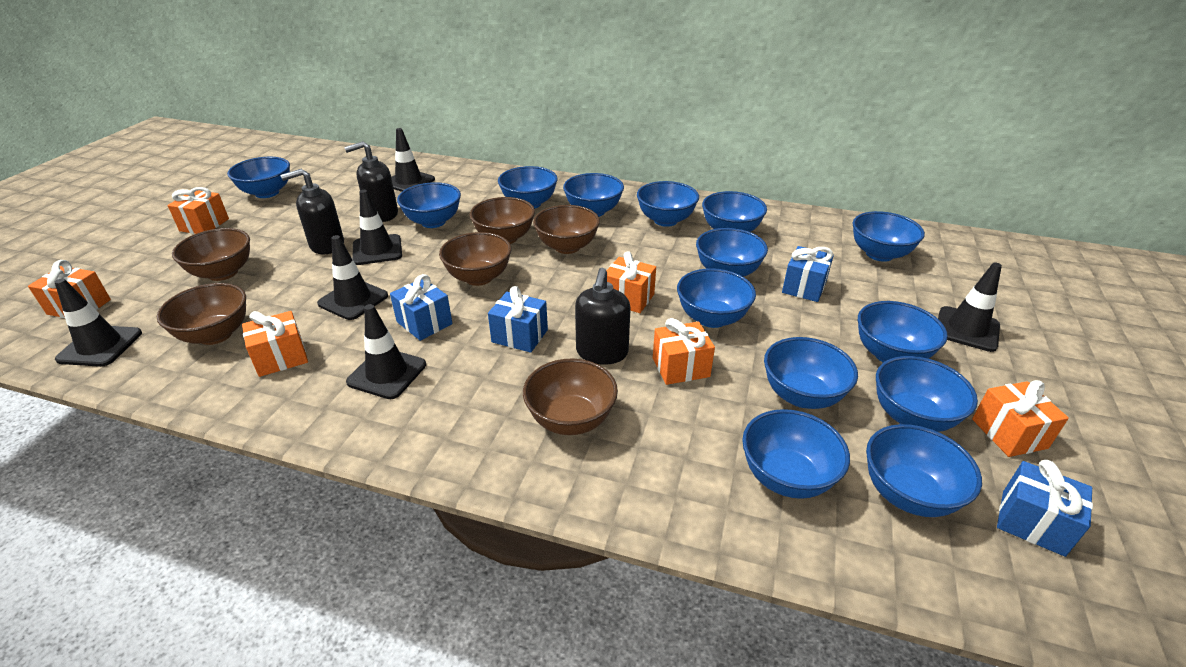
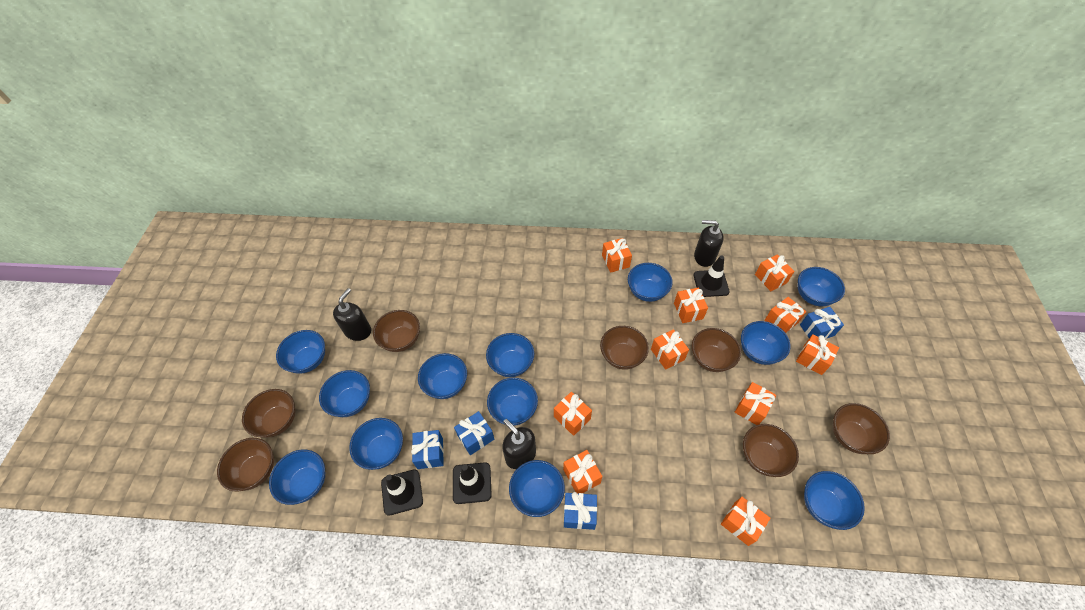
black traffic cone: [55,278,142,367] [317,235,388,320] [346,304,426,399] [353,190,402,265] [391,128,435,192] [938,263,1002,352] = 6 -> [381,469,423,516] [453,462,492,504] [693,256,730,297] = 3
blue bowl: [227,157,290,198] [397,182,461,228] [498,166,558,208] [563,173,624,217] [637,181,699,227] [677,268,756,328] [696,228,768,277] [702,191,767,232] [742,409,850,499] [764,337,858,409] [853,211,925,262] [858,301,948,363] [866,424,982,517] [876,356,978,432] = 14 -> [269,449,325,505] [276,330,325,374] [319,370,370,417] [349,418,403,470] [418,353,467,399] [486,333,534,377] [487,378,538,426] [509,460,565,517] [628,263,673,302] [741,321,791,365] [798,267,845,307] [804,471,865,530] = 12
brown bowl: [157,283,246,345] [172,228,250,281] [439,232,511,286] [470,197,535,244] [523,358,618,435] [533,205,600,254] = 6 -> [217,438,274,492] [242,389,295,438] [373,310,420,352] [600,326,649,370] [692,328,741,372] [743,424,799,477] [833,403,890,454] = 7
orange gift: [28,260,111,318] [168,187,229,234] [242,311,308,377] [607,251,656,313] [653,318,715,385] [972,380,1069,457] = 6 -> [554,392,592,436] [563,450,602,493] [602,238,632,273] [651,329,689,370] [674,288,708,323] [721,497,770,546] [735,382,776,425] [755,254,794,291] [764,297,806,333] [796,334,839,375] = 10

